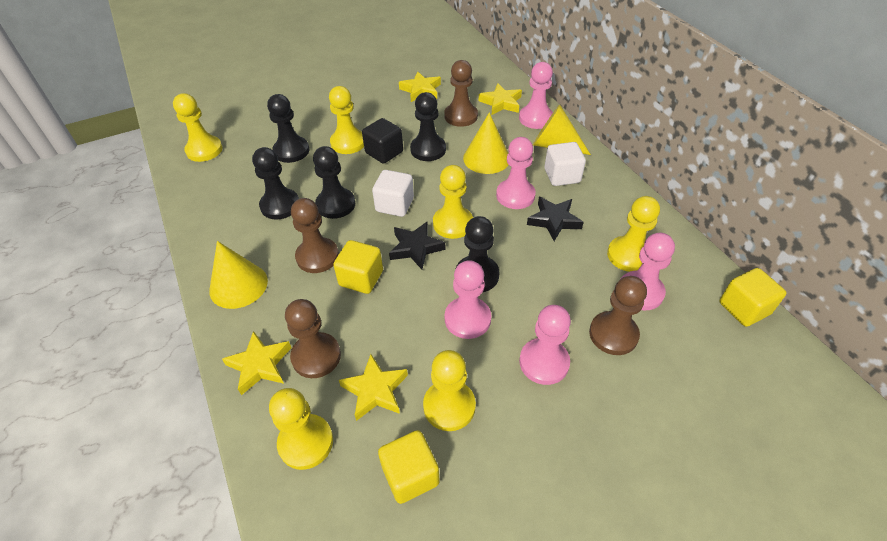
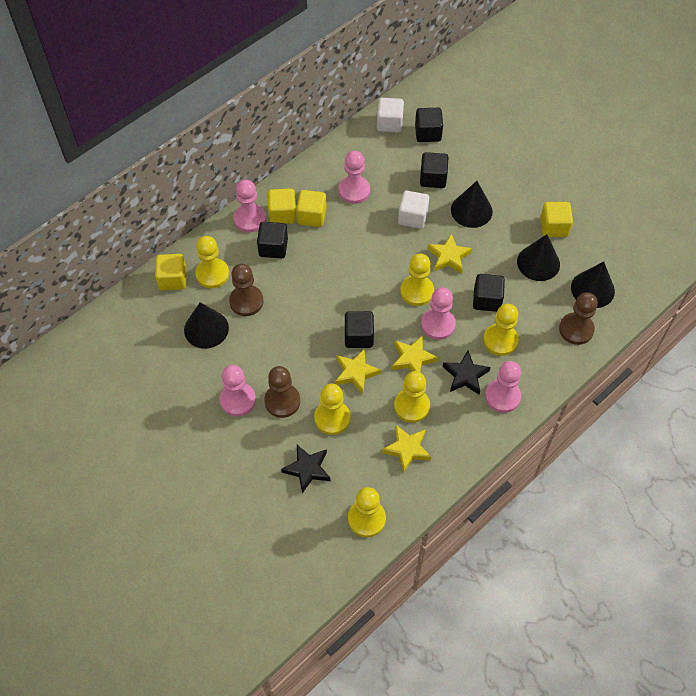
black cone: none = 0 -> [184,302,229,349] [451,181,493,228] [517,234,560,281] [571,261,615,308] = 4
black cube: [362,118,403,164] = 1 -> [257,222,288,258] [345,311,374,348] [415,108,443,142] [420,152,449,188] [473,274,505,312] = 5
black pawn: [252,147,299,220] [267,94,310,163] [313,146,355,219] [410,92,446,161] [456,216,499,292] = 5 -> none = 0
brown pawn: [285,299,341,378] [291,198,339,273] [444,60,478,127] [589,276,647,355] = 4 -> [229,264,263,316] [264,366,300,418] [559,292,598,345] = 3
yellow cone: [209,241,268,309] [463,112,509,174] [533,105,591,155] = 3 -> none = 0
yellow cube: [333,240,383,294] [378,430,440,504] [720,268,786,327] = 3 -> [155,254,187,291] [268,189,296,224] [296,190,326,227] [540,202,573,237] = 4

